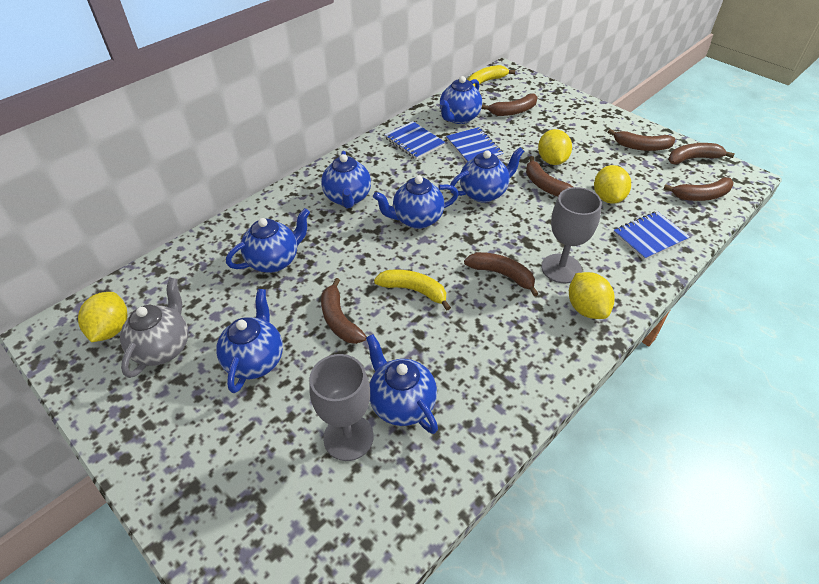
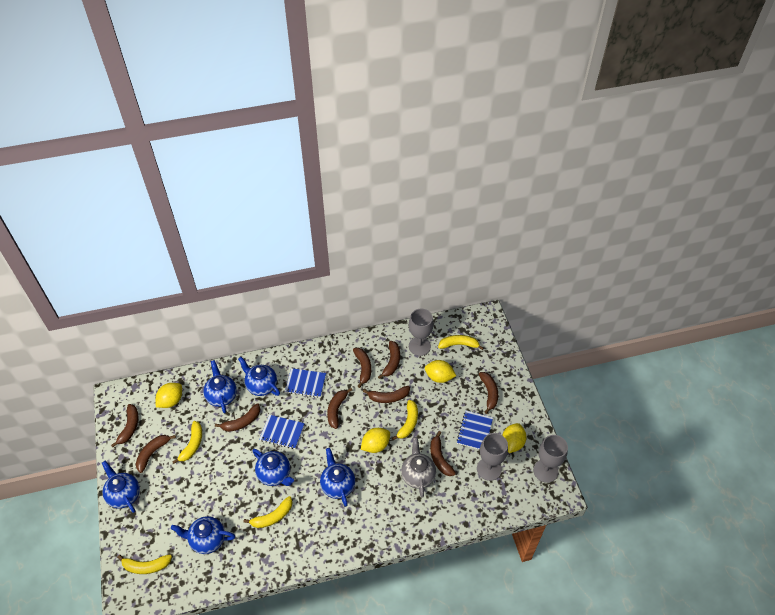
blue teapot: [216,289,283,393] [226,208,310,273] [321,151,371,208] [366,334,438,434] [373,176,459,229] [440,76,482,124] [450,147,524,203] = 7 -> [102,461,140,513] [171,516,235,554] [203,360,237,413] [238,357,280,396] [252,449,294,486] [320,448,355,507] = 6
brown banana: [321,278,367,344] [464,252,539,296] [481,94,538,116] [526,156,573,197] [608,129,675,151] [664,177,734,201] [668,143,735,165] = 7 -> [111,404,139,447] [136,435,176,473] [215,404,260,432] [327,388,352,429] [353,348,371,388] [363,386,410,403] [378,341,400,379] [430,431,456,476] [479,372,498,414] = 9
grey goblet: [309,354,373,461] [541,187,602,283] = 2 -> [409,309,434,356] [477,433,508,481] [533,435,568,483] = 3
yellow banana: [374,269,451,310] [467,65,515,87] = 2 -> [117,555,172,574] [172,421,202,464] [244,496,293,528] [392,400,418,440] [438,335,484,350] = 5

